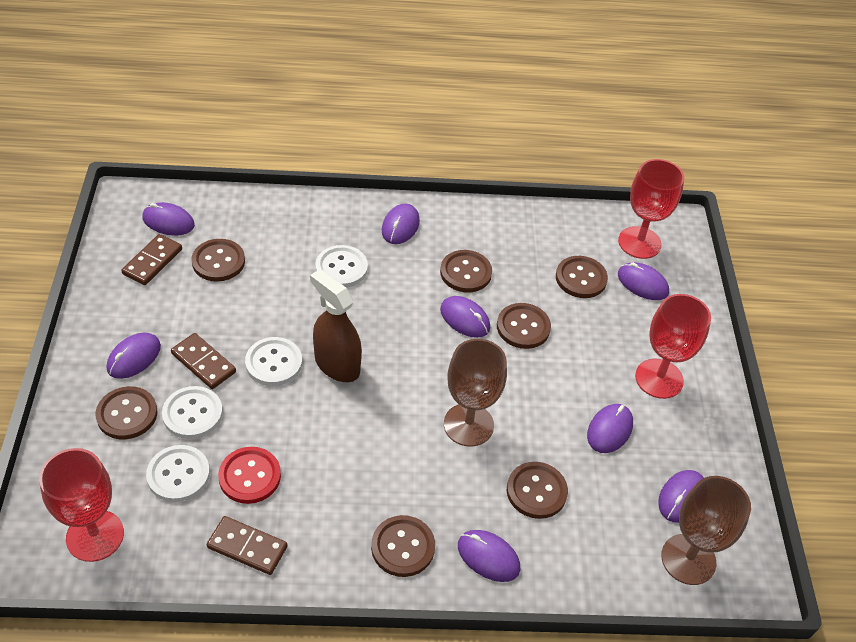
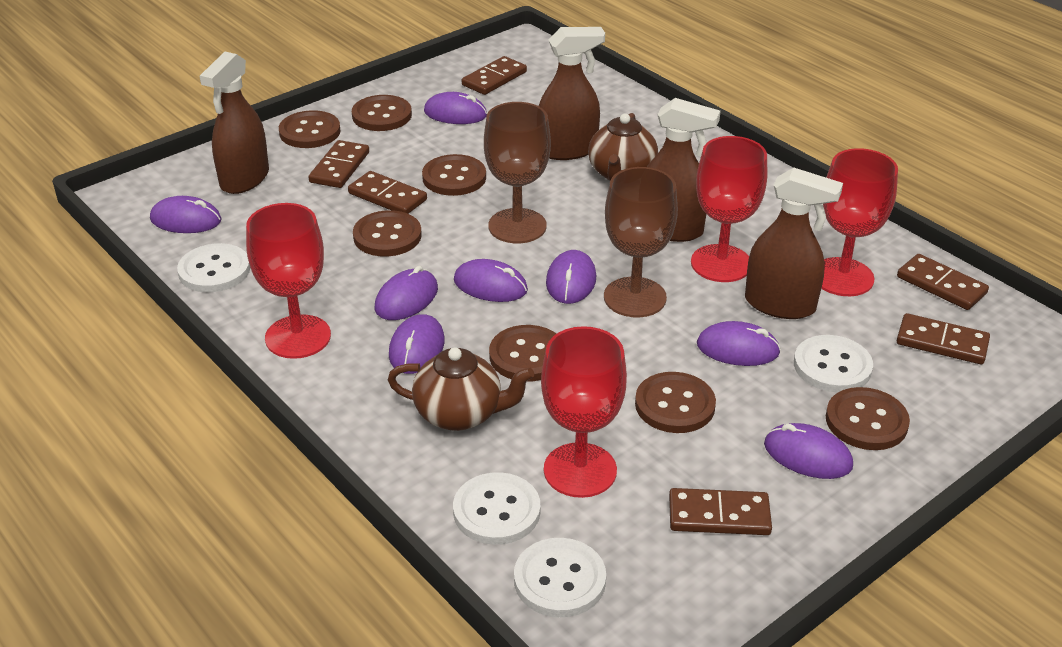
brown domino: [121,234,182,285] [171,333,236,389] [207,516,288,575] = 3 -> [309,140,369,188] [348,171,427,214] [462,56,527,95] [669,488,772,535] [897,254,989,310] [897,313,990,364] = 6
brown spray bottle: [310,269,362,382] = 1 -> [200,51,269,194] [539,27,605,160] [647,98,720,242] [745,168,843,319] = 4
brown teapot: none = 0 -> [388,347,534,431] [588,113,658,181] = 2
red button: [218,447,281,504] = 1 -> none = 0
red goblet: [39,448,124,562] [618,159,684,259] [635,294,711,399] = 3 -> [246,203,331,359] [541,326,627,498] [691,136,767,282] [821,148,898,296] = 4

